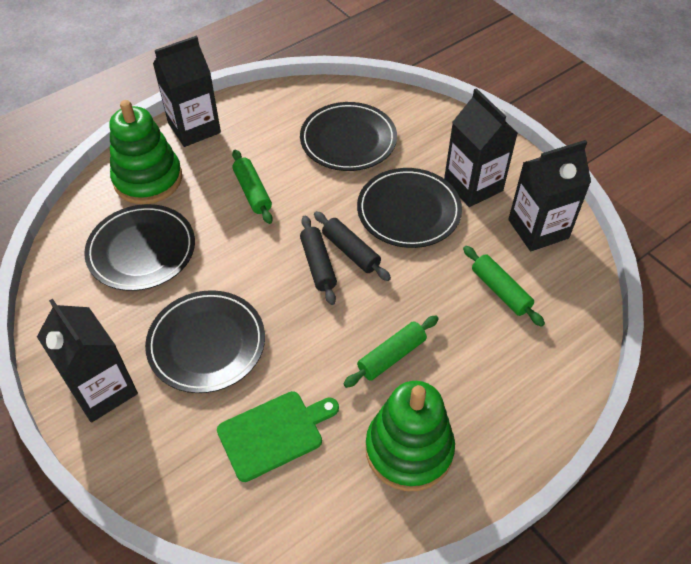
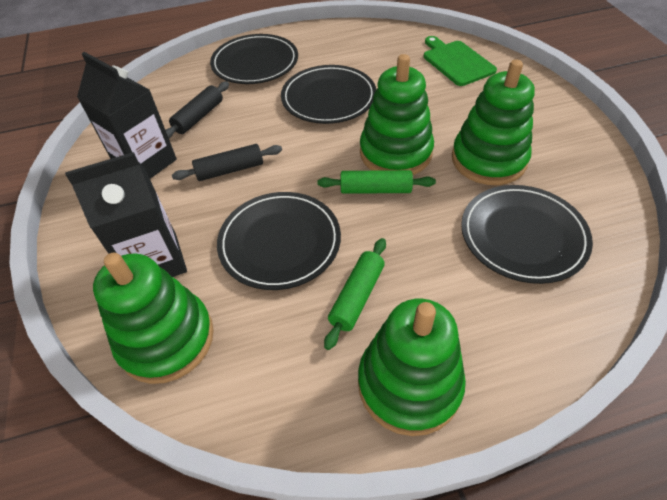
black carton: [37,299,138,422] [153,36,221,147] [444,88,518,207] [508,140,591,251] = 4 -> [65,152,187,277] [77,52,177,179] = 2
green rolling pin: [232,149,273,224] [344,316,439,388] [463,246,545,327] = 3 -> [317,170,436,194] [324,238,386,350] = 2
green stacking toy: [110,100,182,204] [366,381,455,491] = 2 -> [93,253,214,384] [358,299,466,436] [360,54,434,175] [452,59,535,185] = 4

